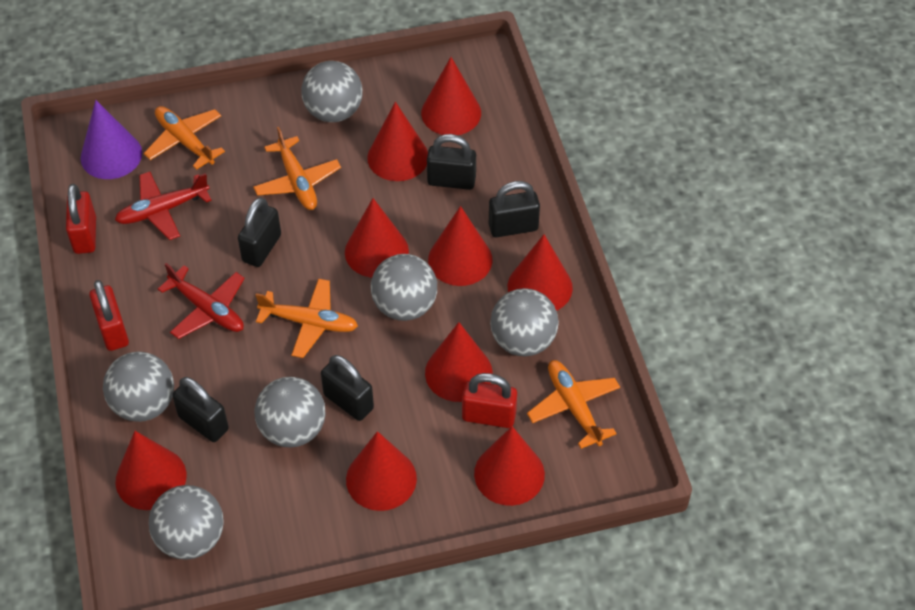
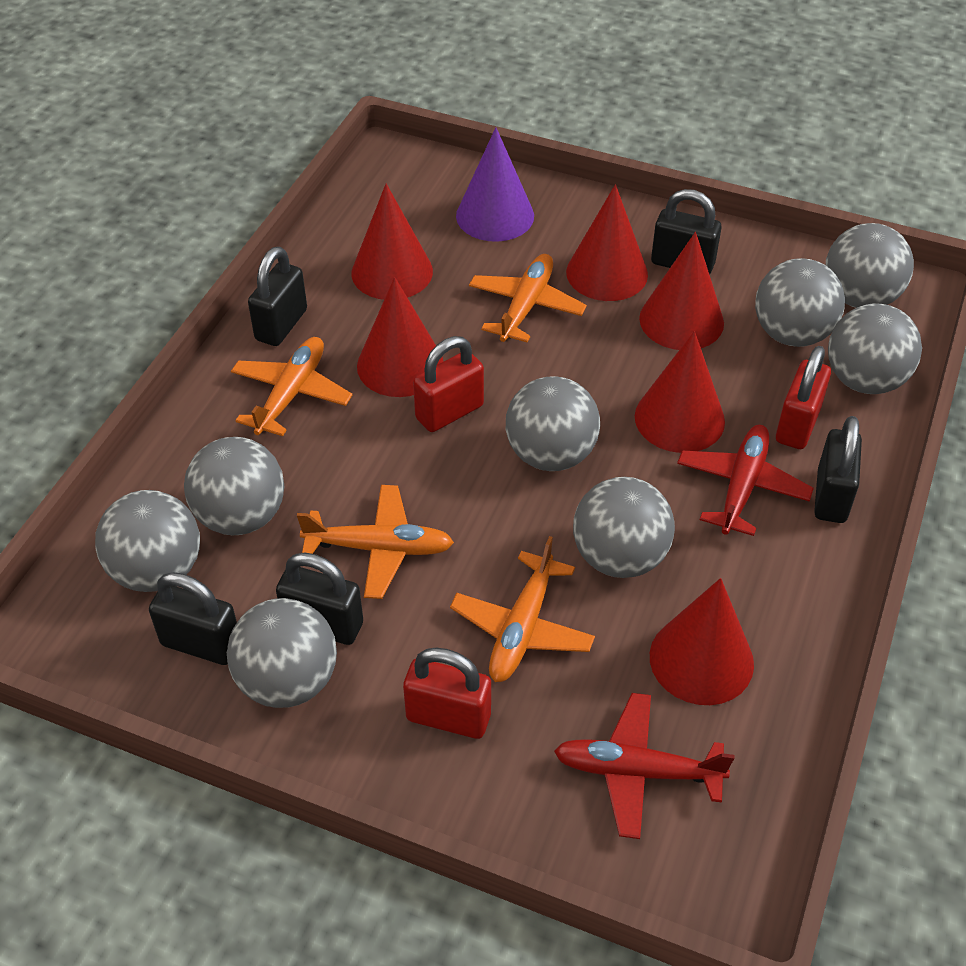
grey ball: [103,352,174,422] [149,485,224,560] [254,377,326,447] [301,61,363,122] [371,254,437,321] [490,288,559,356] = 6 -> [95,490,200,592] [184,437,284,535] [227,598,337,708] [506,376,600,471] [573,477,675,578] [755,258,845,347] [826,223,914,308] [828,303,922,394] = 8
red cone: [115,431,186,510] [345,198,409,278] [346,431,417,511] [367,102,428,181] [421,57,481,135] [425,322,493,402] [428,206,493,286] [474,426,545,506] [508,234,573,311] = 9 -> [351,184,433,300] [357,277,444,397] [566,184,648,301] [635,331,725,453] [639,232,724,350] [650,578,754,705] = 6

